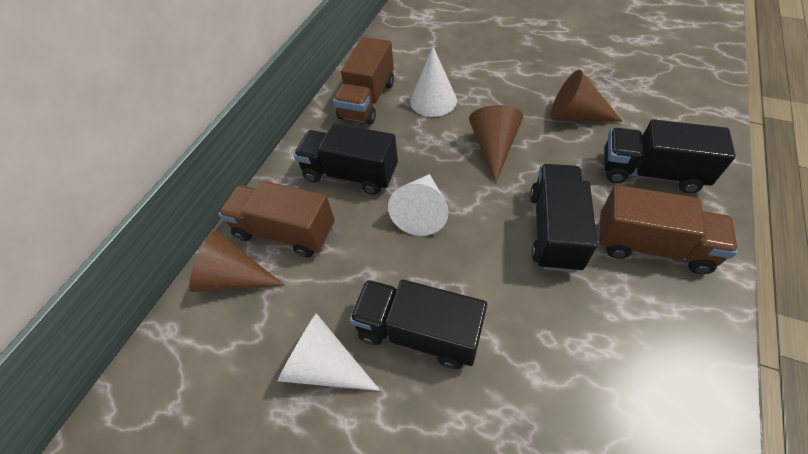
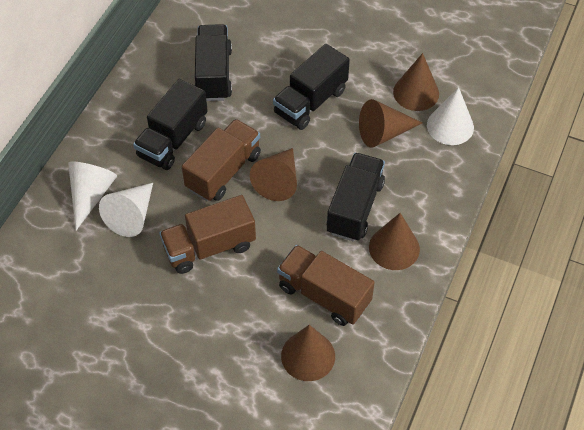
brown cone: [189,231,285,292] [469,105,523,183] [551,70,623,122] = 3 -> [250,148,297,201] [281,325,335,381] [359,99,422,148] [369,213,420,270] [393,53,439,111] = 5

